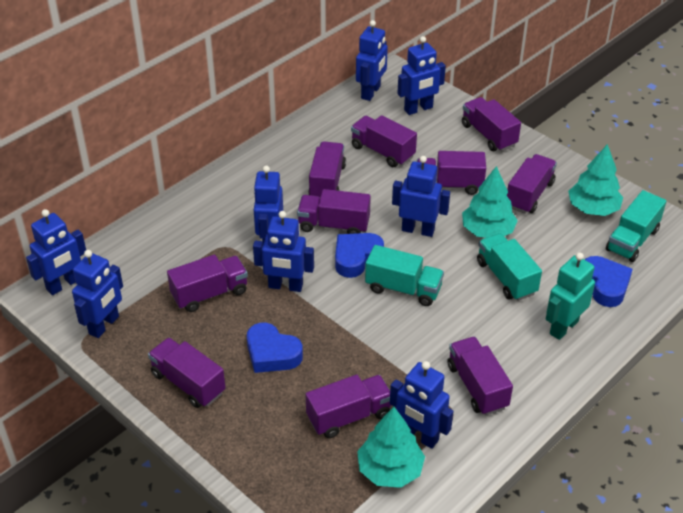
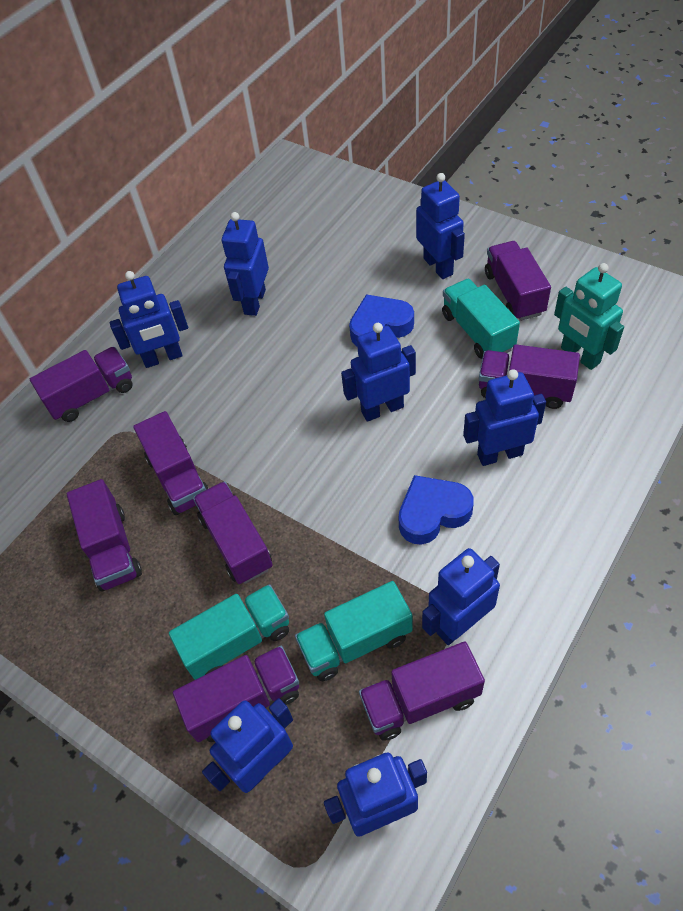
blue heart: [247,323,303,373] [335,233,384,278] [585,256,633,307] = 3 -> [349,294,414,346] [398,475,474,545] = 2
purple truck: [148,338,226,408] [167,255,248,312] [297,189,371,234] [306,375,391,438] [308,141,346,197] [351,115,417,167] [417,151,486,195] [447,337,513,415] [462,97,521,151] [507,154,557,214] = 10 -> [30,347,133,422] [67,479,142,591] [133,411,209,515] [173,646,299,742] [193,481,273,584] [359,642,485,741] [479,344,580,409] [485,241,551,321] = 8
turquoise tree: [357,407,425,488] [462,166,518,238] [568,144,623,216] = 3 -> none = 0

